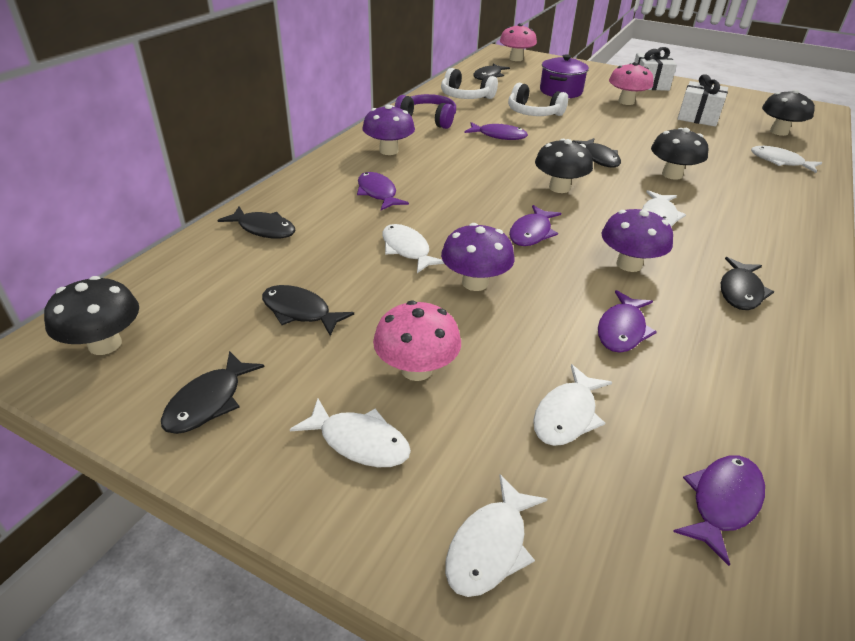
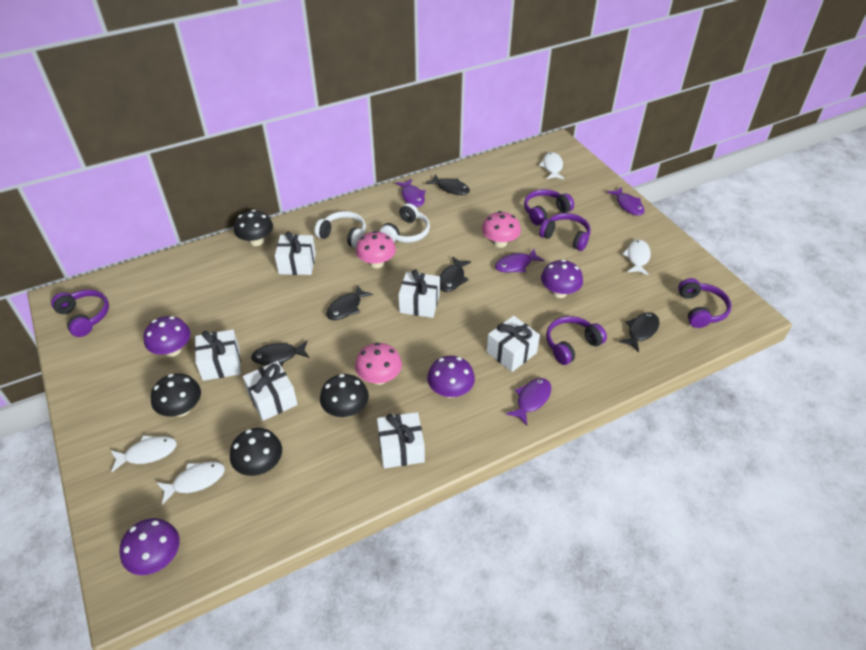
black fish: [161,351,265,434] [217,207,296,238] [262,285,354,336] [473,64,510,80] [572,138,621,167] [721,257,774,310] = 6 -> [251,340,310,367] [326,285,373,320] [426,174,470,195] [440,256,471,292] [619,312,660,352] = 5
purple fish: [357,172,409,210] [464,122,528,140] [509,205,561,246] [598,290,657,353] [673,455,765,566] = 5 -> [395,179,425,207] [495,249,545,272] [506,378,551,426] [607,187,644,216] = 4
purple headphones: [395,94,456,129] = 1 -> [51,290,109,337] [524,189,574,225] [539,213,591,251] [546,316,607,365] [678,278,732,328] = 5
purple mushroom: [362,104,415,155] [441,223,515,291] [601,208,673,272] = 3 -> [120,518,180,575] [144,316,191,357] [427,356,475,398] [541,259,583,298] = 4
purple pot: [540,55,589,98] = 1 -> none = 0
white fish: [290,399,411,467] [382,224,445,273] [445,474,547,597] [533,364,612,446] [642,190,686,226] [751,146,822,173] = 6 -> [111,435,177,472] [157,462,225,505] [539,152,564,179] [622,240,651,275] = 4
white gift: [634,47,677,91] [678,74,728,127] = 2 -> [195,330,241,381] [243,361,298,421] [275,231,316,275] [377,412,425,469] [398,270,440,318] [487,316,540,372] = 6

